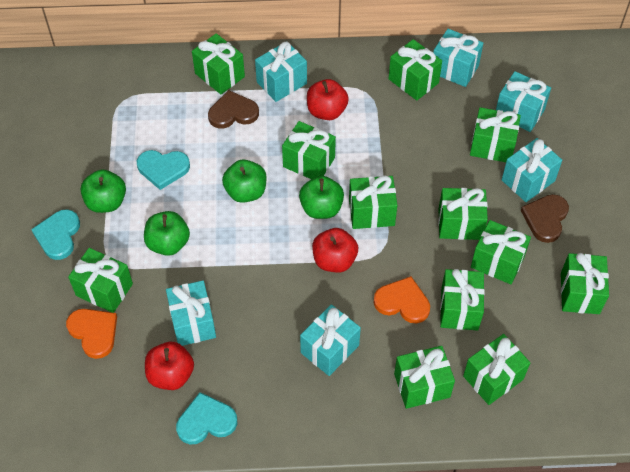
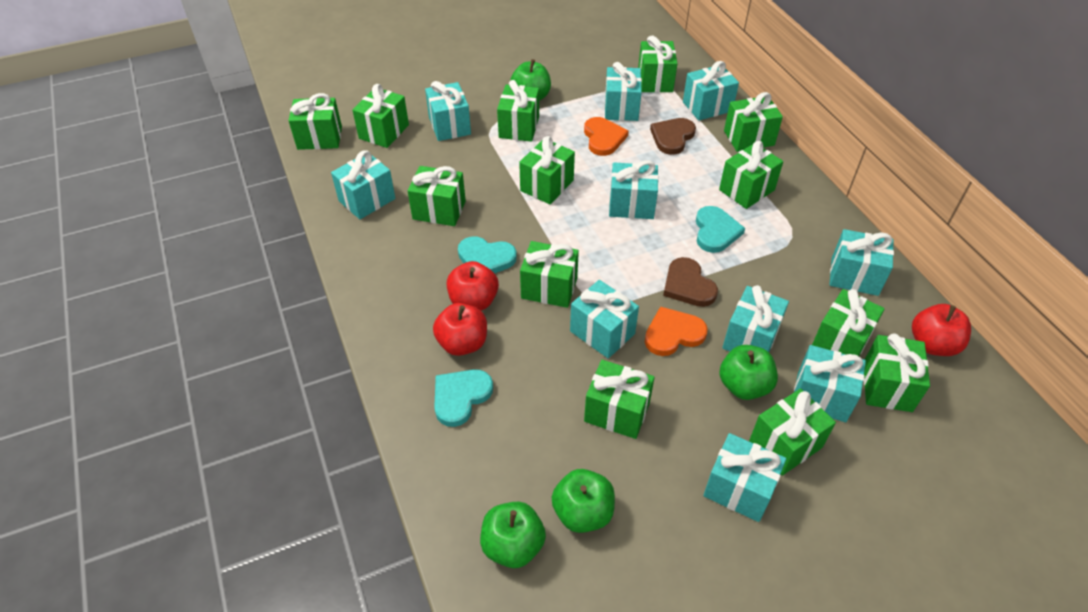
green gift: [68,248,133,313] [192,33,245,94] [282,121,336,179] [349,176,397,229] [389,39,442,101] [394,346,455,409] [438,188,488,240] [440,269,485,331] [463,334,530,405] [470,107,521,162] [471,220,531,284] [561,253,609,314] = 12 -> [288,93,342,150] [353,84,409,148] [407,166,466,226] [497,80,539,142] [519,136,575,204] [520,241,579,308] [584,360,655,439] [638,35,678,92] [719,141,783,209] [724,92,783,152] [749,389,836,476] [812,289,885,356] [864,333,930,412] = 13
turquoise gift: [166,281,216,346] [255,41,307,102] [300,304,361,376] [433,29,483,87] [496,71,551,132] [502,138,562,202] = 6 -> [331,150,395,219] [425,81,471,141] [570,280,639,359] [605,62,642,121] [609,160,659,219] [683,61,739,121] [703,433,786,522] [722,285,789,352] [794,345,866,422] [829,229,894,296] = 10

